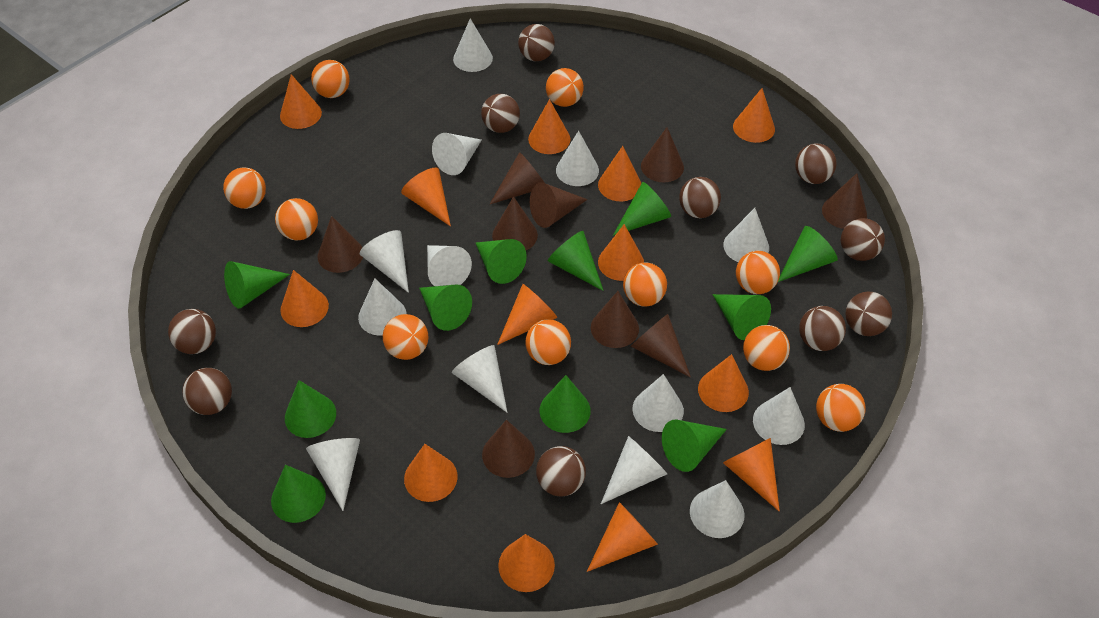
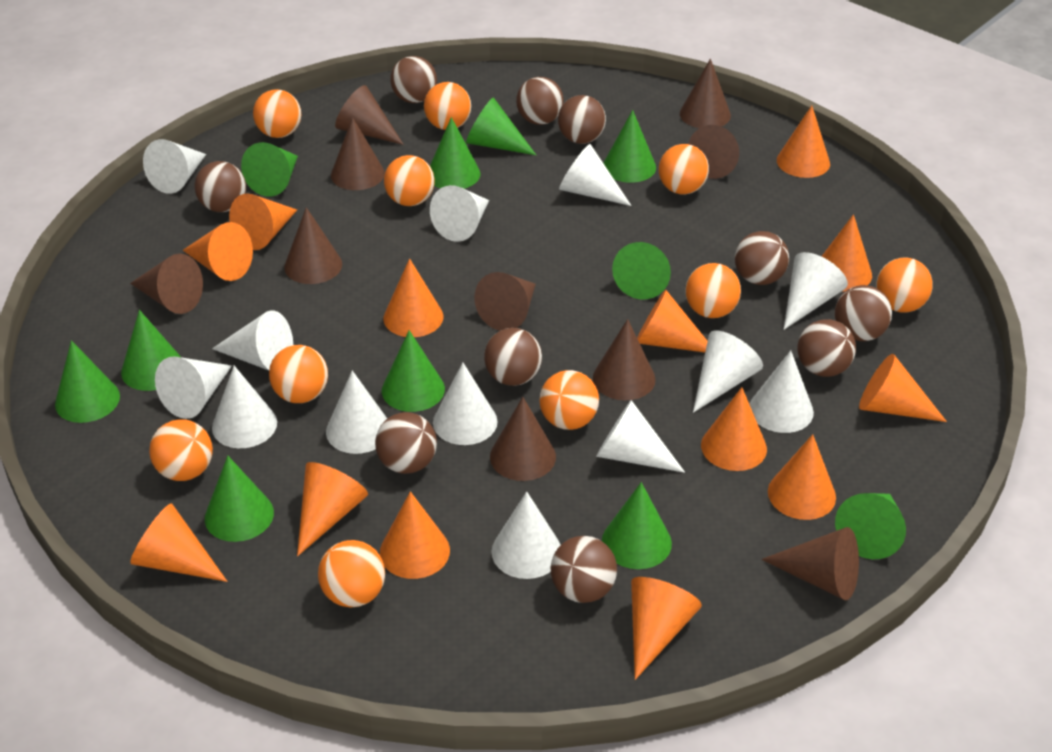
brown cone: [318,216,363,273] [482,420,535,478] [490,152,544,204] [492,196,538,250] [530,182,588,228] [591,291,639,348] [631,314,691,378] [641,127,684,182] [822,173,867,229] = 9 -> [130,254,203,314] [284,207,342,284] [331,117,385,190] [335,85,404,145] [474,272,536,331] [490,397,556,481] [593,319,656,400] [680,59,731,128] [688,125,739,179] [761,527,859,600] = 10

